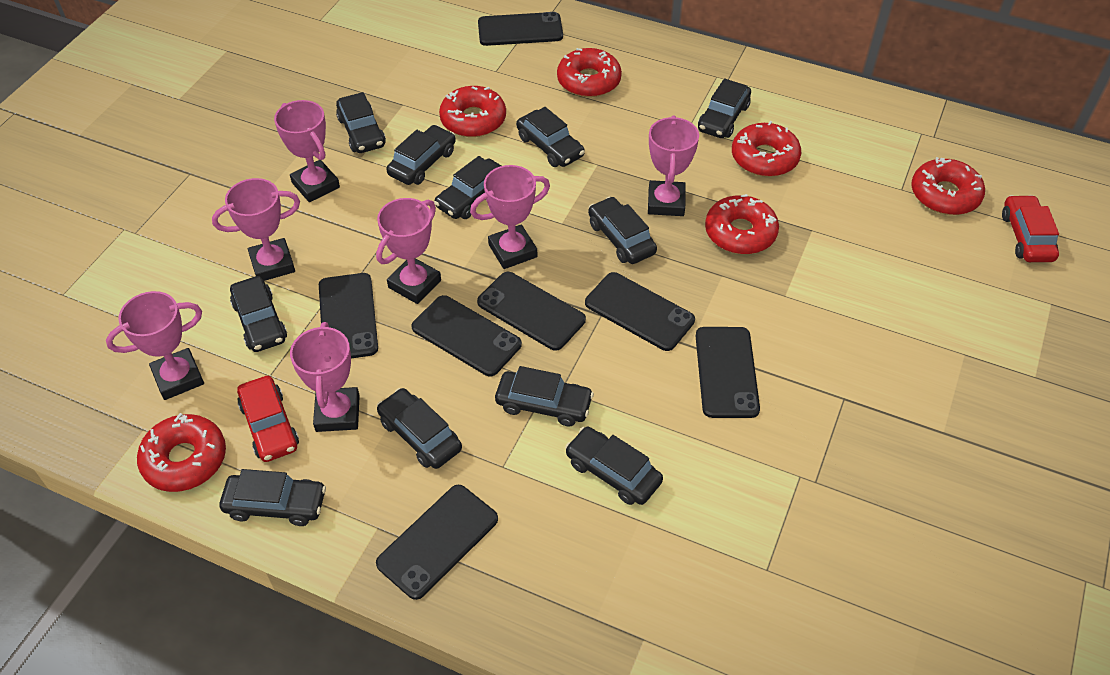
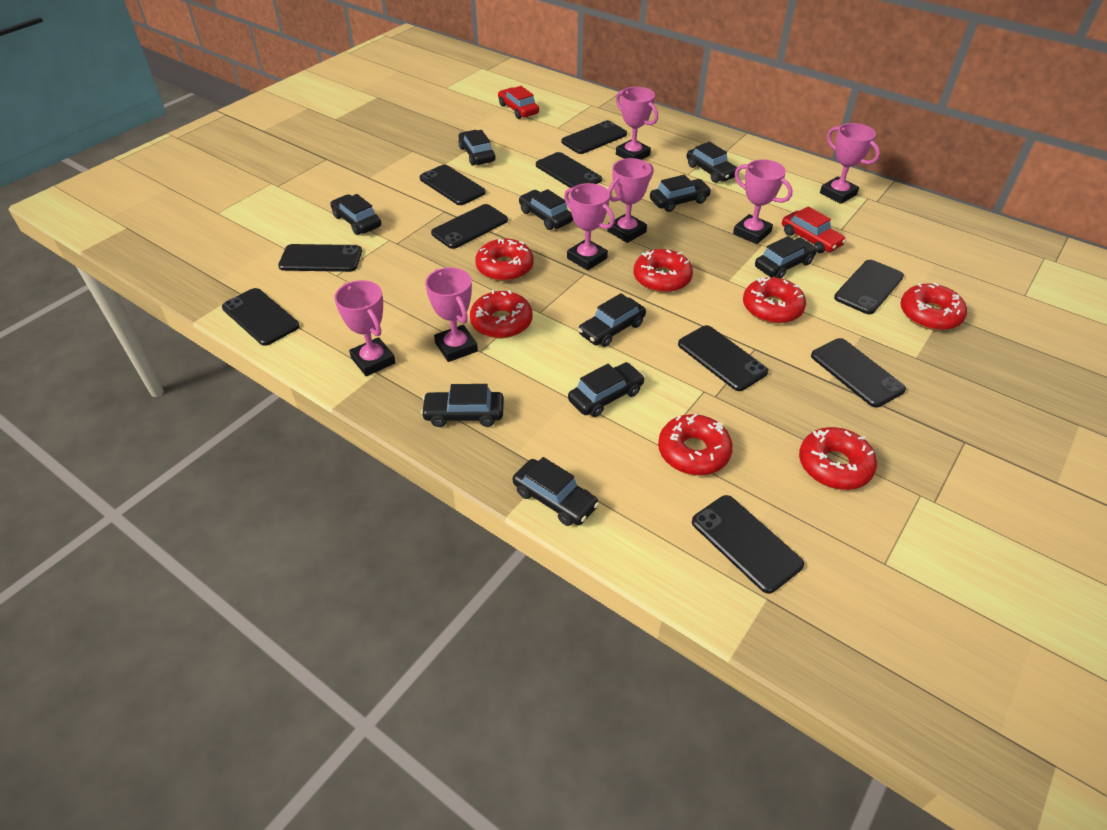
black car: [219,469,326,526] [230,276,287,352] [336,92,386,153] [377,388,462,469] [386,125,456,185] [434,156,501,219] [495,366,594,426] [516,107,585,167] [565,427,663,505] [588,197,657,264] [698,78,751,138] = 11 -> [330,194,381,235] [421,384,504,427] [458,130,495,166] [513,457,599,526] [519,189,573,230] [568,362,645,417] [578,293,646,347] [650,175,712,212] [687,142,738,183] [755,236,817,278] = 10
black phone: [319,273,378,358] [376,485,498,600] [411,295,522,376] [477,272,586,351] [478,12,563,46] [585,272,695,351] [696,327,760,418] = 7 -> [222,288,300,346] [278,244,362,272] [420,165,486,205] [431,204,508,249] [536,152,602,188] [561,120,627,154] [678,325,768,391] [692,495,804,594] [811,338,906,408] [834,260,904,314] = 10
red donut: [137,413,226,492] [439,86,506,137] [557,48,622,97] [705,194,779,254] [732,121,801,177] [911,157,985,215] = 6 -> [470,290,533,338] [475,239,534,281] [634,249,693,293] [658,414,733,475] [743,277,806,324] [799,427,877,490] [900,282,967,330] = 7

